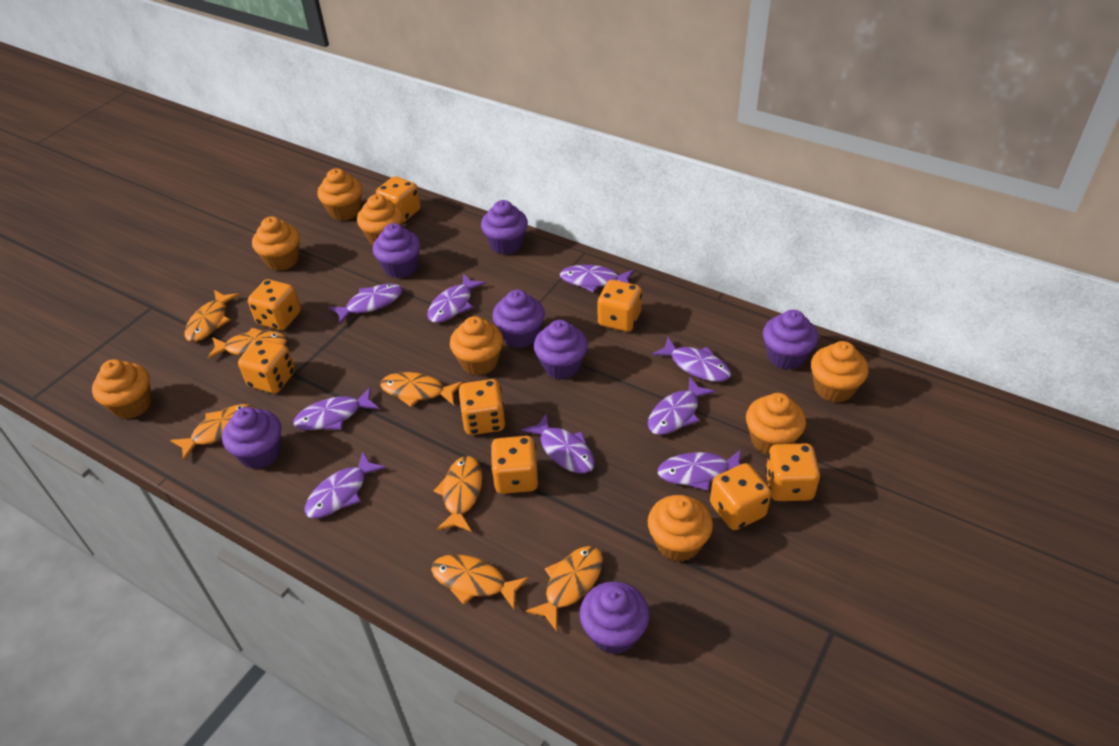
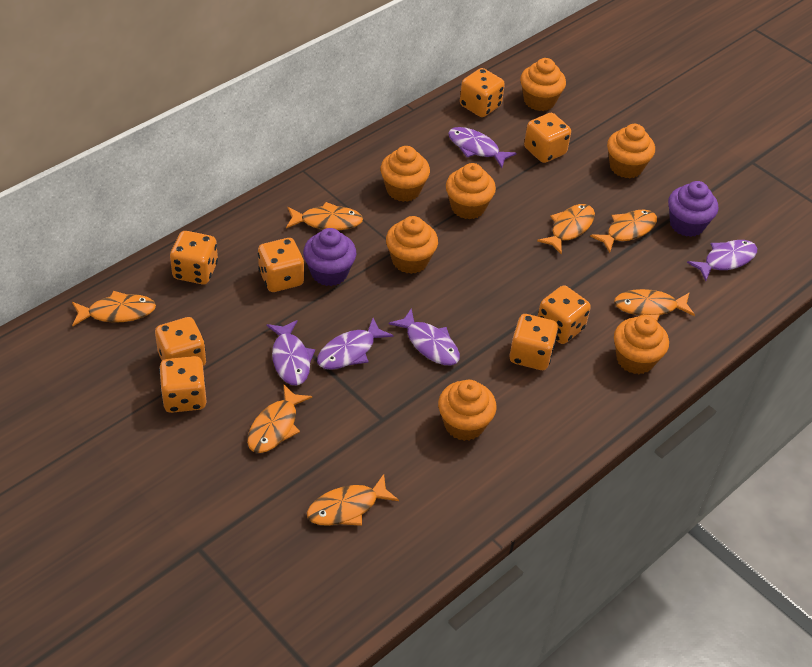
orange cupcake: [92,359,152,419] [252,217,300,271] [317,168,362,221] [357,194,403,245] [450,316,503,376] [648,495,713,562] [746,393,806,455] [811,341,869,403] = 8 -> [380,146,430,202] [386,216,438,274] [438,380,497,441] [446,163,496,219] [520,58,566,111] [607,124,655,178] [614,315,669,374] = 7
purple cupcake: [222,407,281,469] [373,223,421,278] [481,200,528,255] [492,290,545,348] [534,320,588,379] [579,582,650,655] [763,310,818,370] = 7 -> [303,228,356,286] [668,181,718,237] = 2
purple fish: [293,387,379,430] [304,452,386,518] [328,283,403,325] [427,274,486,323] [522,413,595,473] [560,265,634,292] [648,377,715,435] [652,337,731,382] [657,449,741,491] = 9 -> [267,320,315,385] [317,318,393,370] [389,309,460,365] [448,127,517,168] [687,240,757,281] = 5

